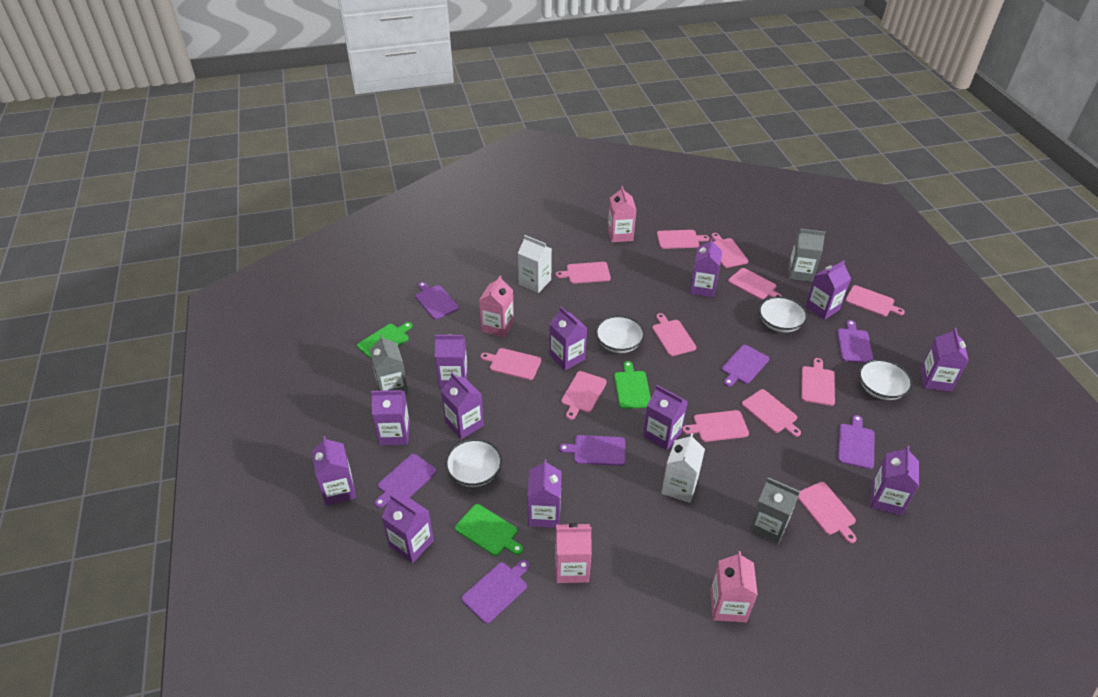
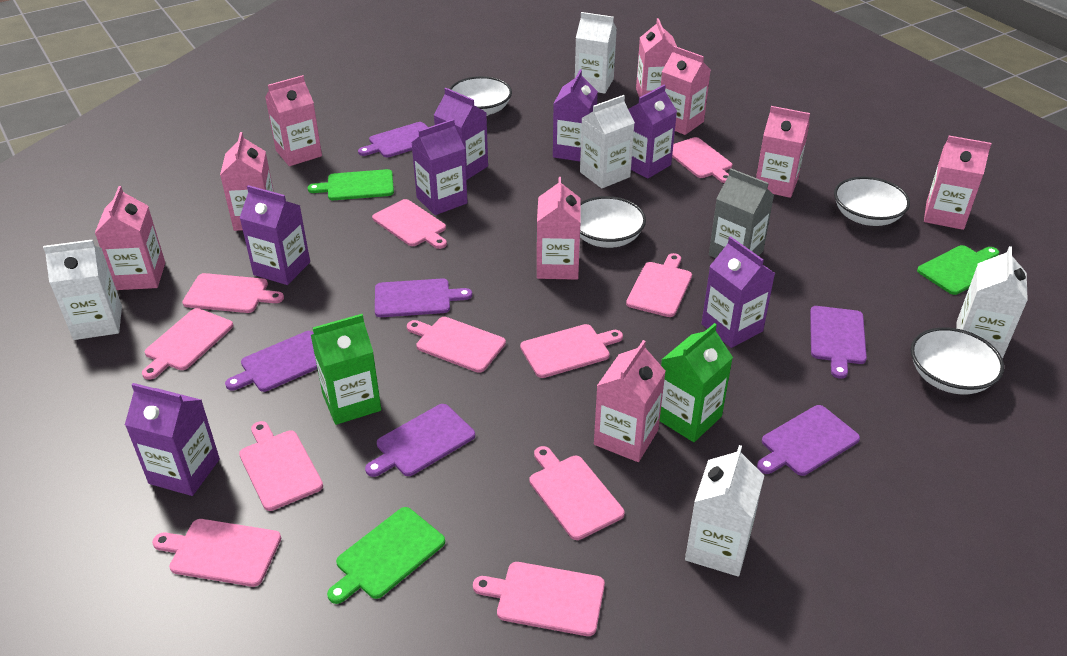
green carton: none = 0 -> [311,314,381,425] [660,323,733,442] = 2
grey carton: [369,334,408,394] [749,478,800,544] [789,229,826,282] = 3 -> [709,168,774,258] = 1
pink carton: [479,275,514,338] [555,523,592,583] [608,186,636,242] [710,551,758,622] = 4 -> [95,186,165,290] [220,132,274,231] [265,75,322,166] [537,177,581,280] [594,340,666,462] [636,18,677,97] [661,46,711,135] [756,106,810,198] [924,136,991,230] = 9
pink cutting board: [480,348,541,380] [556,262,611,284] [561,371,607,420] [652,313,696,356] [657,230,709,249] [682,410,749,442] [711,233,748,268] [728,268,782,300] [742,389,801,437] [798,482,856,543] [801,358,835,406] [845,285,905,317] = 12 -> [142,308,233,380] [152,519,281,587] [182,273,284,313] [239,421,323,511] [372,199,447,249] [407,317,506,373] [473,562,605,636] [520,324,623,378] [529,446,625,540] [626,253,692,317] [672,137,732,183] = 11
purple carton: [312,436,356,506] [371,390,410,445] [382,494,434,563] [435,335,468,388] [441,372,484,439] [527,459,562,528] [549,307,587,370] [643,385,688,450] [690,238,722,297] [805,260,851,320] [870,446,919,515] [920,328,969,392] = 12 -> [125,383,220,496] [240,185,310,285] [411,119,468,215] [434,88,488,180] [553,70,598,162] [628,85,677,179] [702,236,775,348] = 7
purple cutting board: [375,454,437,508] [415,282,459,320] [462,560,530,624] [559,435,625,466] [721,345,769,387] [837,320,874,363] [838,415,875,469] = 7 -> [225,331,317,392] [358,122,428,157] [365,404,475,477] [375,278,472,317] [757,405,860,476] [810,306,867,379] = 6
white carton: [518,235,552,293] [661,433,705,503] = 2 -> [43,240,122,340] [575,12,617,94] [580,95,635,188] [685,445,764,577] [956,246,1028,359] = 5

